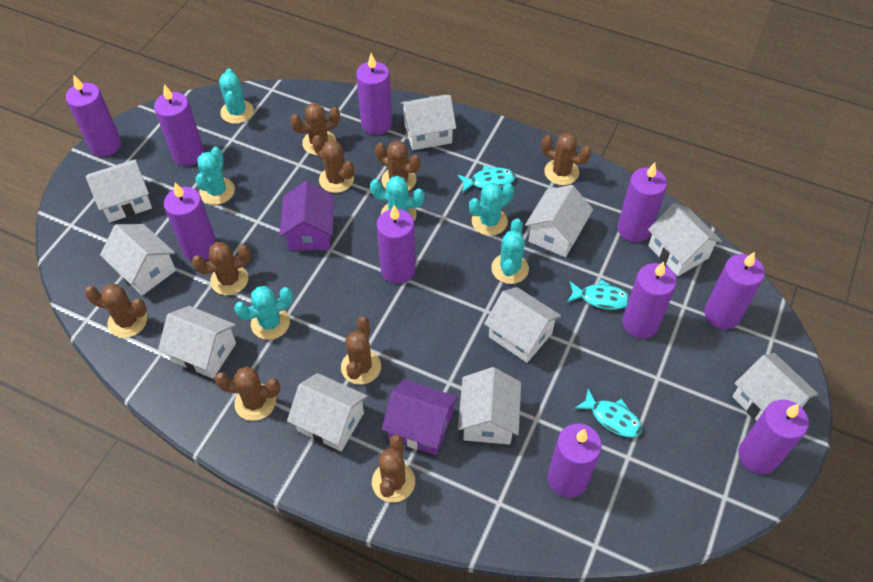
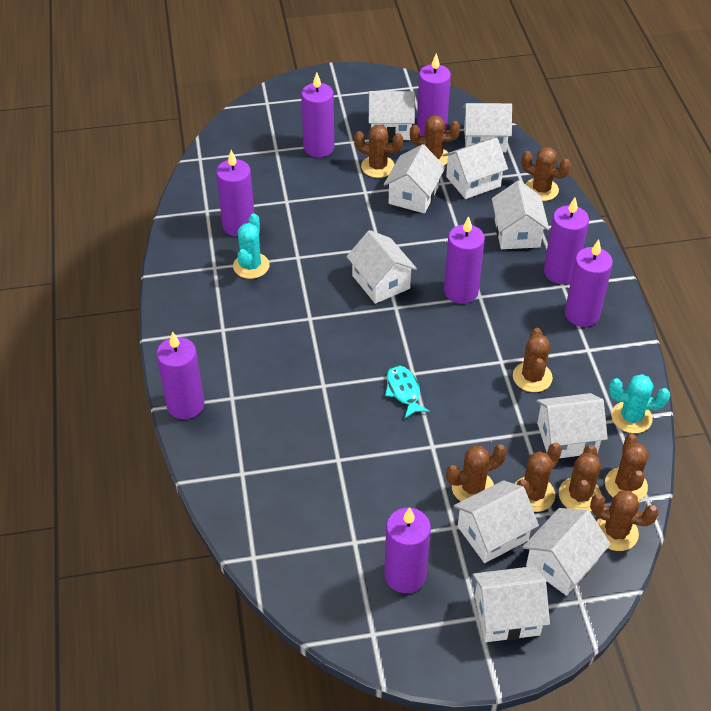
purple candle: [66,75,121,157] [154,84,204,166] [164,182,217,261] [356,53,392,135] [377,205,416,284] [548,423,602,498] [617,163,667,242] [622,262,677,339] [704,252,765,329] [738,400,809,474] = 10 -> [156,331,204,419] [216,150,254,236] [301,72,334,157] [384,508,431,593] [417,53,451,136] [444,216,485,304] [544,198,589,284] [565,239,613,327] = 8
purple house: [279,181,334,251] [382,379,458,455] = 2 -> none = 0
turquoise cactus: [196,147,235,205] [219,68,254,124] [234,286,293,340] [370,176,424,221] [469,182,514,236] [491,218,529,284] = 6 -> [233,213,270,279] [609,374,670,433] = 2
turquoise fish: [458,166,516,193] [567,279,630,310] [574,389,643,437] = 3 -> [385,365,430,418] = 1

